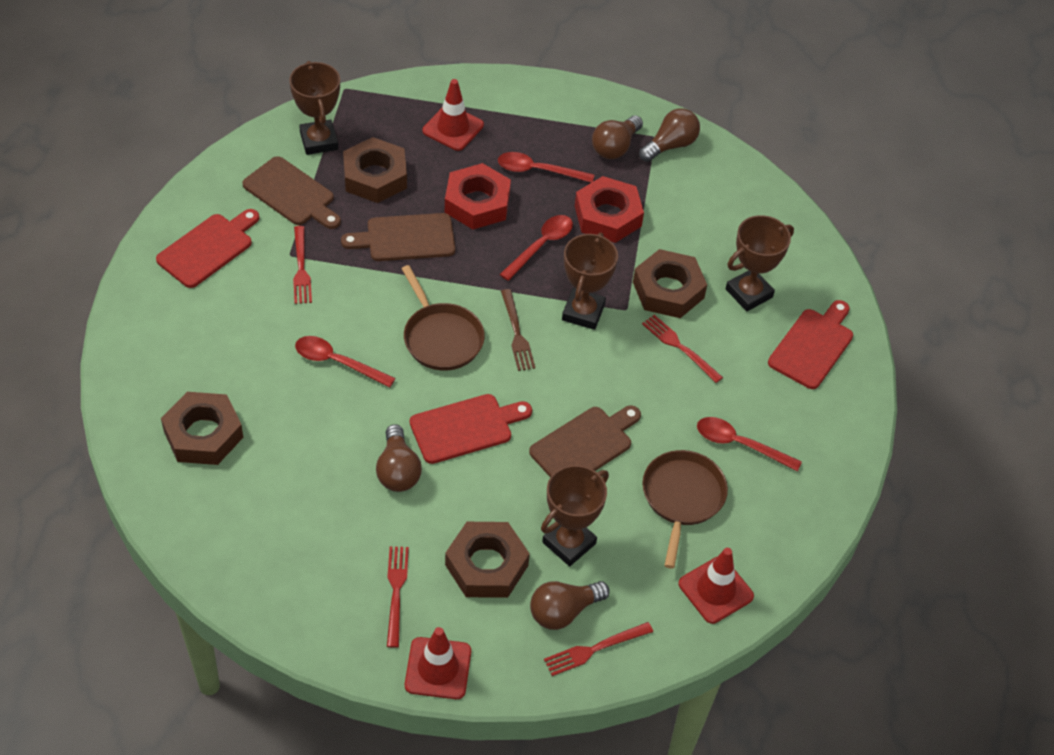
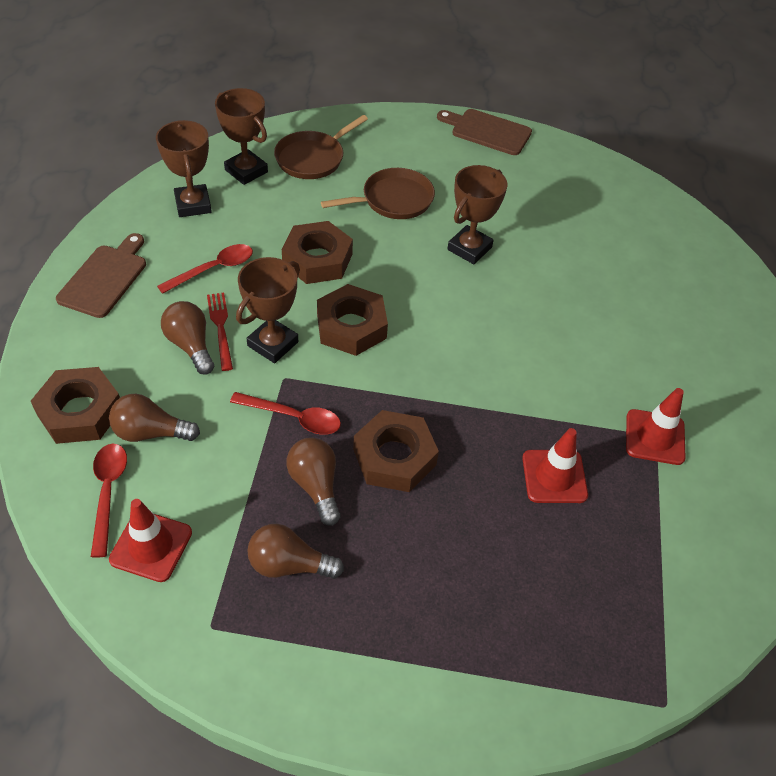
brown cutting board: [242,156,341,229] [341,213,455,261] [529,405,641,477] = 3 -> [56,233,146,318] [437,109,532,155] = 2
brown fork: [501,289,535,371] = 1 -> none = 0
red cutting board: [156,209,259,288] [410,394,532,464] [768,300,853,389] = 3 -> none = 0
red fork: [293,226,312,304] [387,546,409,648] [544,622,653,676] [642,315,723,383] = 4 -> [207,293,233,371] = 1
red nut: [445,163,511,229] [575,176,644,243] = 2 -> none = 0
red spoon: [295,336,395,388] [498,152,594,183] [499,215,573,281] [697,417,802,472] = 4 -> [91,444,127,558] [157,244,253,294] [230,392,341,435] = 3

